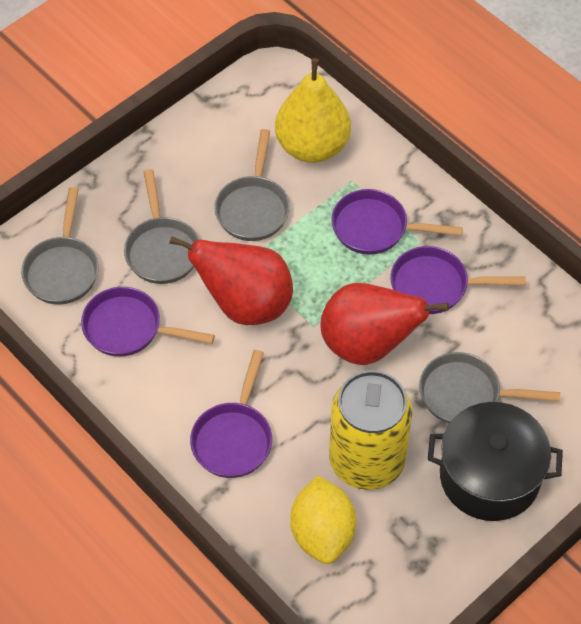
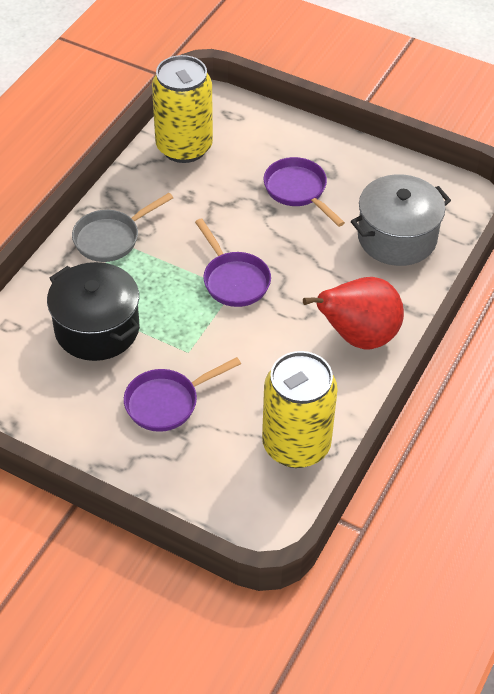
grey pan: [21,187,99,304] [124,169,199,284] [214,129,290,241] [419,352,560,423] = 4 -> [72,193,173,262] = 1
grey pot: none = 0 -> [351,174,451,266] = 1
purple pan: [81,287,215,357] [190,350,272,478] [331,189,463,255] [390,246,526,314] = 4 -> [124,357,241,432] [195,219,271,307] [264,157,345,227] = 3
red pear: [169,236,293,325] [320,283,449,365] = 2 -> [303,277,404,350] = 1
yellow can: [329,370,412,490] = 1 -> [152,55,213,163] [262,351,338,468] = 2
yellow lemon: [290,476,356,564] = 1 -> none = 0
yellow pear: [275,58,351,163] = 1 -> none = 0

